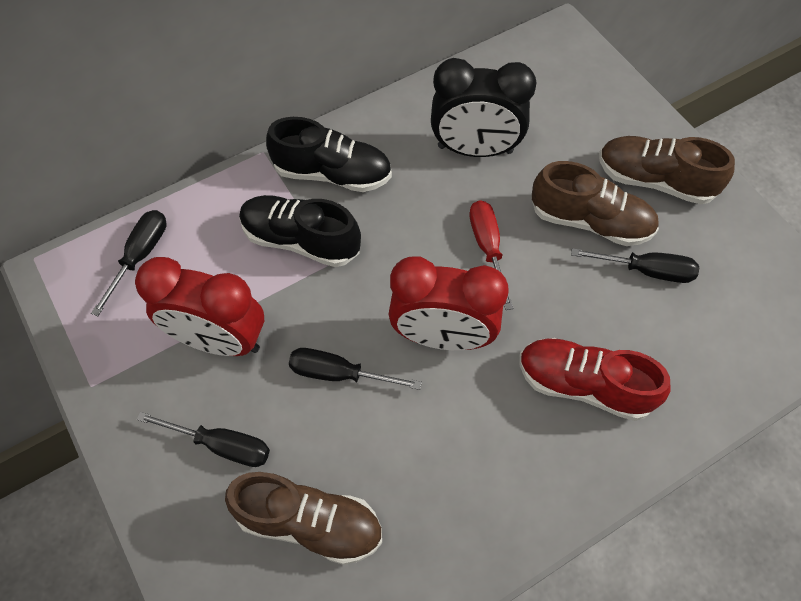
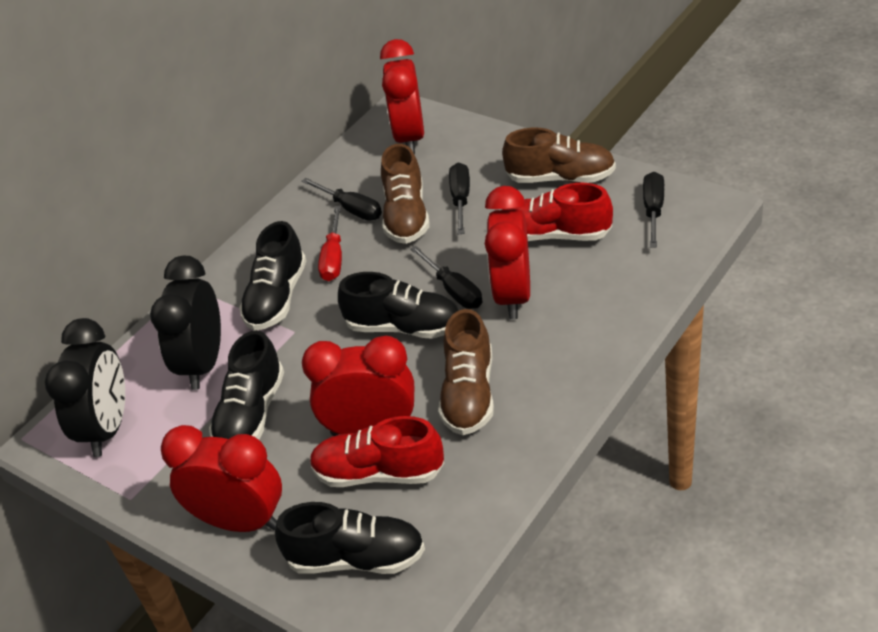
black clock: [431,58,537,157] = 1 -> [45,318,125,457] [150,256,221,390] = 2
black shoe: [239,195,361,267] [266,117,392,192] = 2 -> [209,330,284,440] [239,221,307,331] [275,502,425,574] [338,272,459,339] = 4
red clock: [135,257,264,356] [388,256,509,350] = 2 -> [161,425,282,532] [302,336,414,436] [380,39,424,154] [485,186,530,319] = 4
red shoe: [519,338,671,421] = 1 -> [310,416,444,487] [502,183,613,241] = 2

